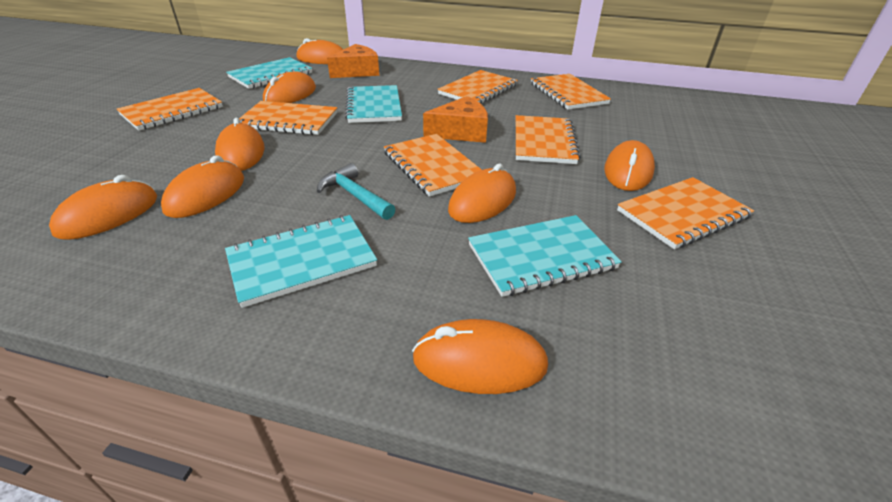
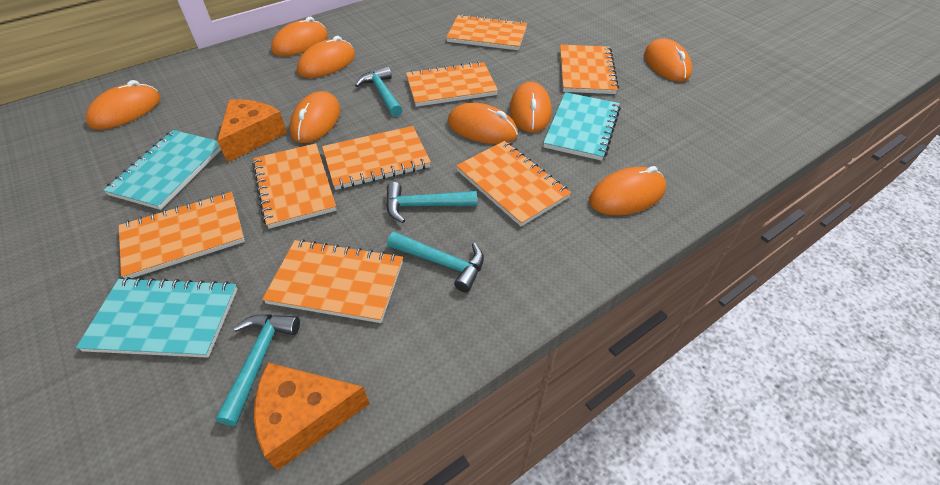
orange notebook: [117,88,223,131] [239,101,337,135] [384,134,482,197] [438,70,518,104] [516,115,581,164] [531,74,611,110] [617,177,754,249] = 7 -> [119,192,245,278] [252,143,336,229] [262,239,403,323] [322,126,431,190] [406,61,498,107] [446,14,527,50] [456,141,571,226] [560,45,619,94] = 8
turquoise hammer: [317,163,395,220] = 1 -> [215,314,300,426] [355,67,403,117] [386,182,477,223] [387,232,484,293] = 4
turquoise notebook: [225,215,377,308] [226,57,312,89] [345,85,402,123] [468,215,622,297] = 4 -> [76,277,238,358] [103,130,221,210] [543,92,621,161] = 3

